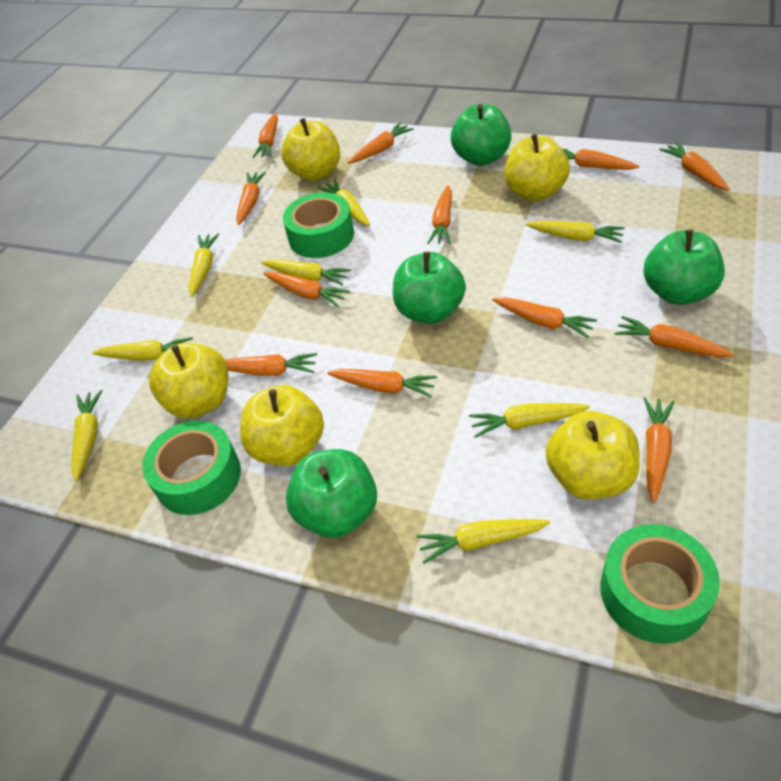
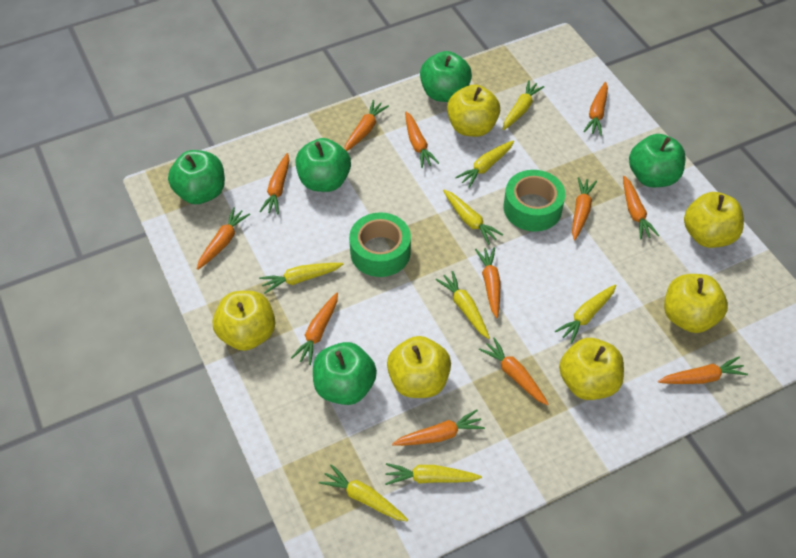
green apple: [286,449,377,538] [393,252,466,324] [451,104,511,166] [643,229,725,305] = 4 -> [168,150,225,204] [296,138,351,192] [313,342,377,405] [420,51,472,102] [629,134,686,187] = 5
green tape: [142,421,241,515] [283,192,354,258] [600,524,720,644] = 3 -> [349,213,411,277] [504,170,565,232] = 2
yellow apple: [149,343,228,418] [240,385,324,466] [281,118,340,181] [505,134,570,201] [546,411,640,500] = 5 -> [213,291,275,351] [387,336,451,398] [447,84,500,137] [559,338,624,400] [664,274,728,333] [684,192,744,248] = 6

